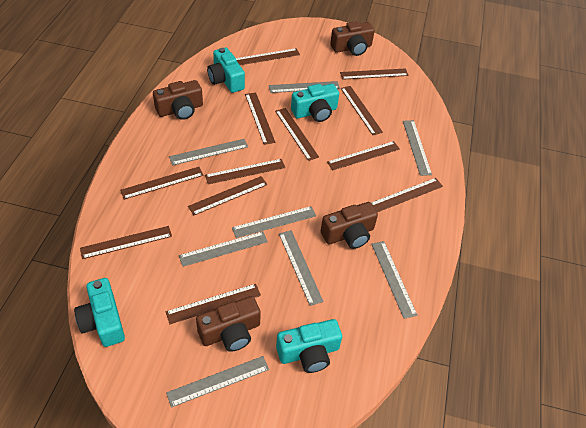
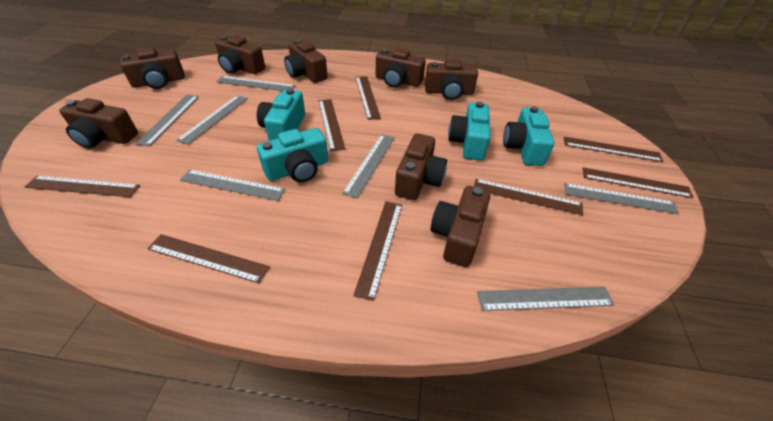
brown camera: [153,80,203,120] [196,296,261,352] [321,202,378,249] [330,21,375,56] = 4 -> [59,98,138,149] [120,47,185,89] [215,35,265,74] [284,39,328,83] [376,48,426,88] [395,133,447,200] [425,59,478,100] [430,186,491,267] = 8
brown ruler: [80,226,172,259] [120,167,204,200] [166,284,261,324] [188,176,268,215] [205,159,285,184] [236,48,300,65] [245,92,275,145] [275,108,319,161] [327,141,400,170] [340,68,409,80] [341,86,383,135] [371,178,443,212] = 12 -> [25,176,140,197] [147,234,269,283] [318,99,345,151] [353,201,402,301] [355,76,381,120] [474,179,583,215] [564,137,663,162] [583,167,693,198] = 8
grey ruler: [166,356,269,408] [169,139,248,166] [179,231,268,267] [232,206,316,238] [269,81,340,93] [279,230,324,306] [372,241,417,319] [403,120,432,176] = 8 -> [135,95,199,146] [176,95,248,145] [180,170,285,201] [217,76,295,91] [342,134,395,198] [477,287,614,311] [564,183,679,214] = 7

